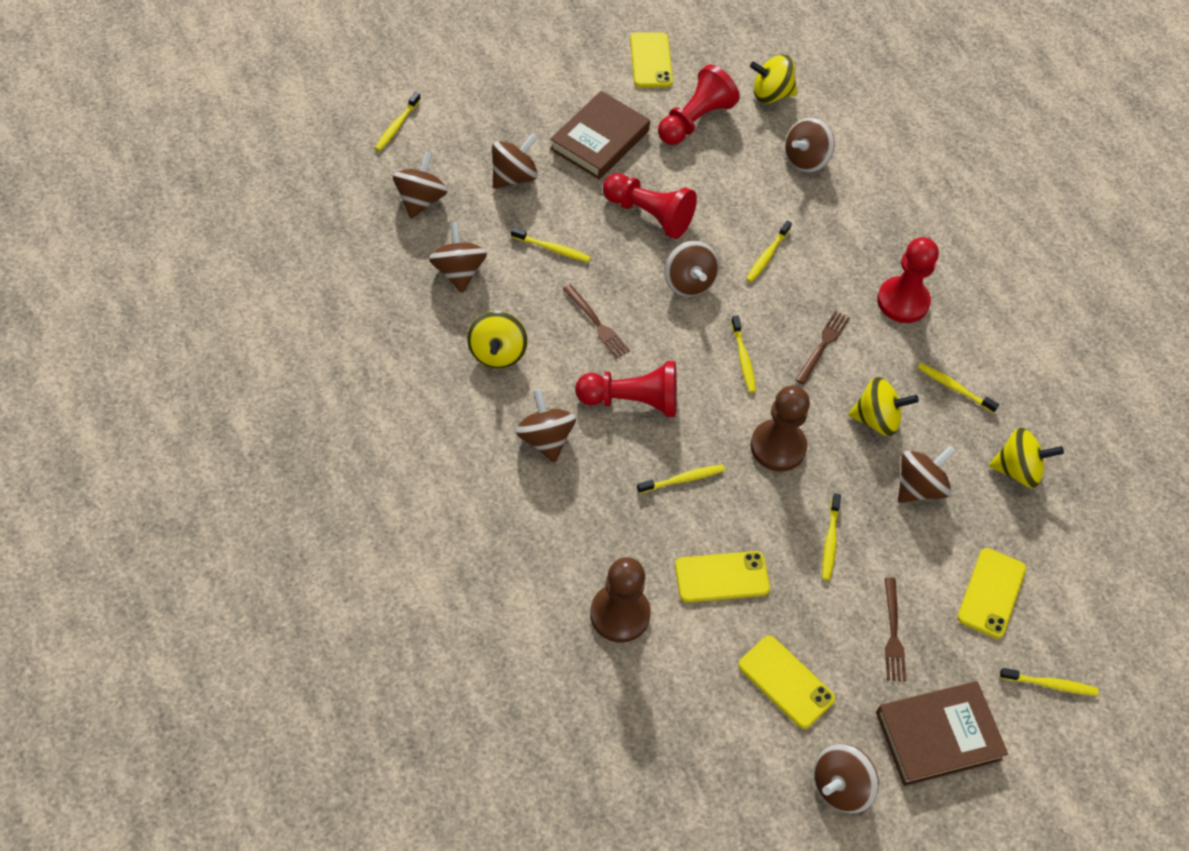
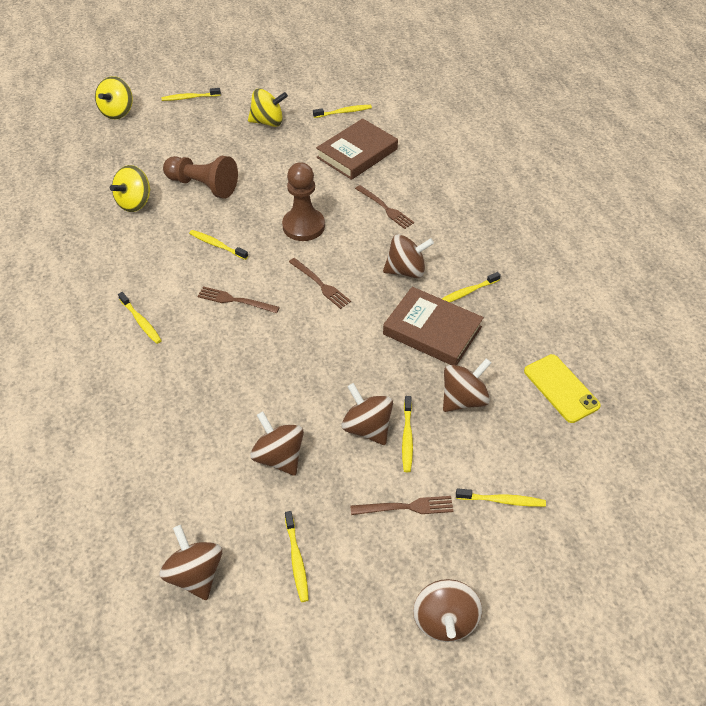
brown fork: [563,284,630,358] [795,311,850,385] [885,577,906,681] = 3 -> [197,286,280,313] [289,258,351,309] [351,496,453,515] [355,185,414,229] = 4
brown spinning top: [393,151,448,218] [429,222,487,293] [492,133,538,189] [515,389,576,463] [664,240,719,297] [785,117,835,173] [814,744,879,814] [898,445,955,503] = 8 -> [159,525,222,600] [250,412,304,476] [342,383,393,445] [383,234,434,278] [413,579,482,642] [443,358,491,412] = 6
red pawn: [575,361,677,417] [603,173,697,239] [658,65,740,145] [877,237,939,323] = 4 -> none = 0
yellow phone: [630,32,673,87] [675,551,770,603] [738,635,835,729] [957,548,1026,639] = 4 -> [524,354,601,423] = 1
yellow spinning top: [467,311,528,368] [750,54,798,104] [848,377,919,437] [989,427,1064,488] = 4 -> [95,76,133,119] [110,165,150,212] [248,88,288,127] = 3

